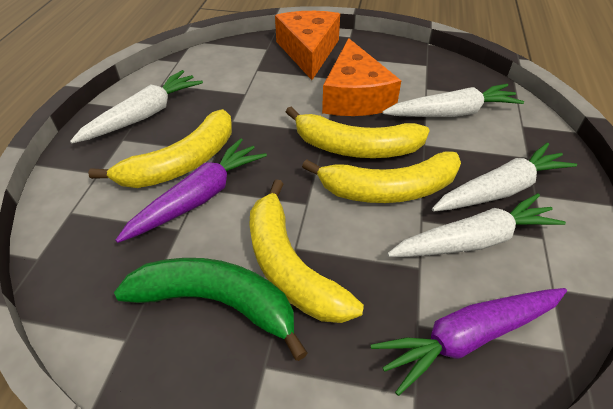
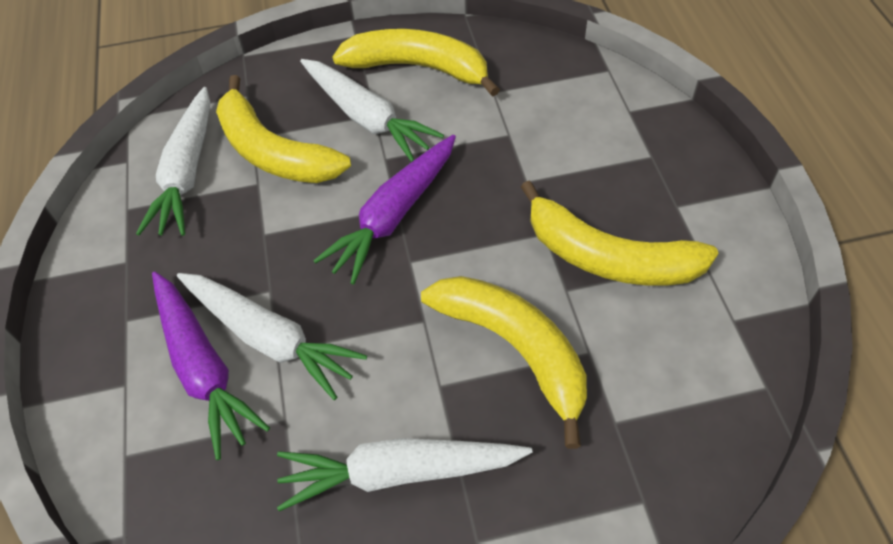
green banana: [114,258,308,361] = 1 -> none = 0
orange cheese: [275,11,340,80] [322,38,401,116] = 2 -> none = 0

